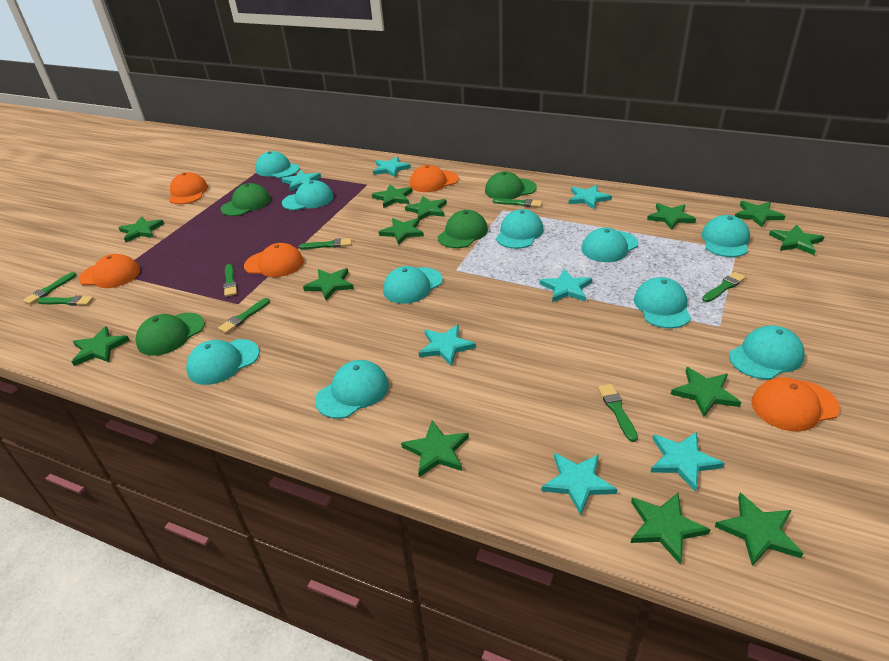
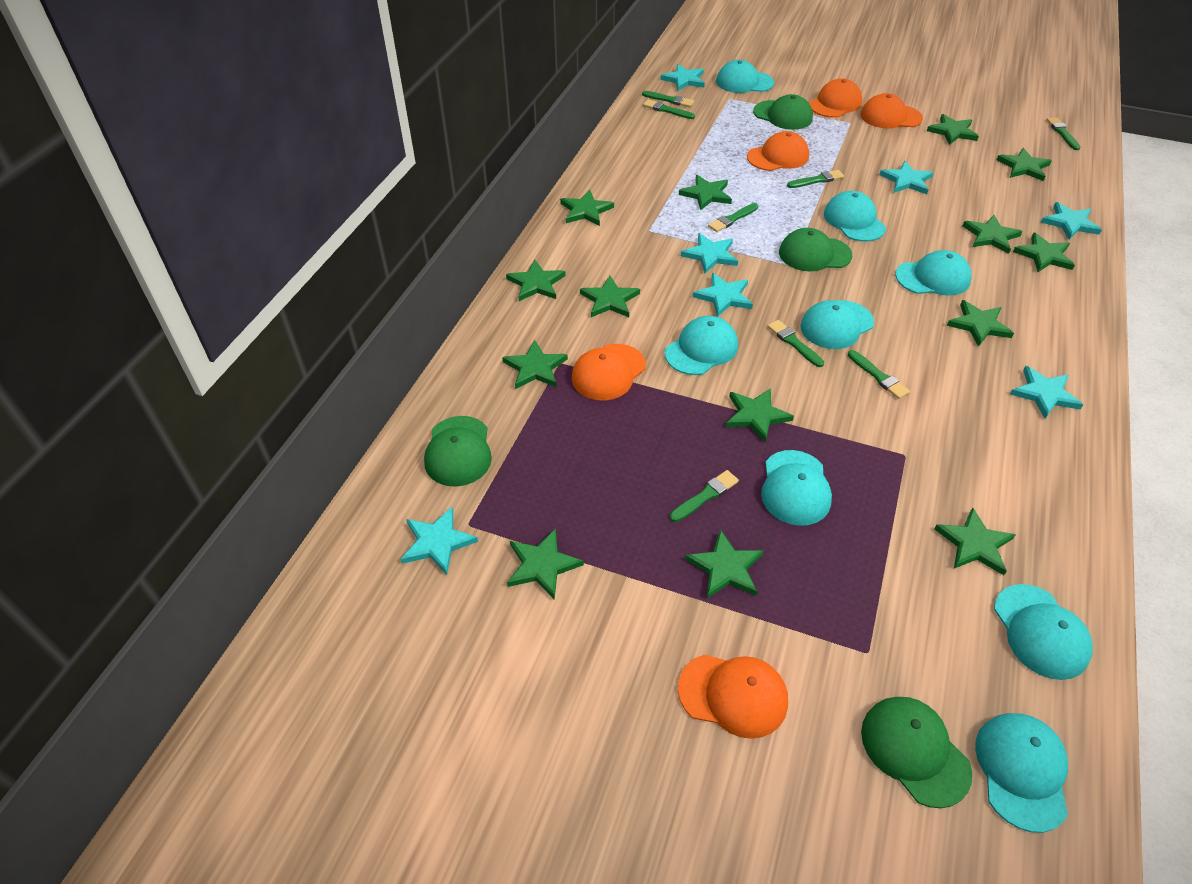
green star: [72,326,130,366] [119,217,164,242] [303,268,354,300] [372,185,413,208] [379,218,424,245] [401,421,469,477] [405,196,447,221] [631,493,711,565] [647,203,696,230] [671,367,741,417] [715,493,804,566] [735,201,785,227] [769,225,824,255] = 13 -> [502,340,568,389] [506,260,565,301] [507,528,584,599] [560,190,614,226] [580,276,640,317] [679,175,732,210] [685,530,763,598] [725,388,794,443] [927,114,979,145] [934,507,1016,575] [947,300,1014,347] [963,215,1023,254] [997,148,1051,181] [1013,233,1075,272] = 14
turquoise cap: [186,339,259,385] [255,151,300,178] [282,180,334,210] [315,360,389,419] [383,266,443,304] [496,209,544,249] [581,227,638,262] [634,277,691,329] [701,215,750,257] [729,325,805,380] = 10 -> [665,316,738,375] [716,60,774,93] [761,450,832,526] [800,300,874,349] [824,191,886,242] [895,250,972,295] [975,713,1068,833] [994,584,1093,680] = 8

